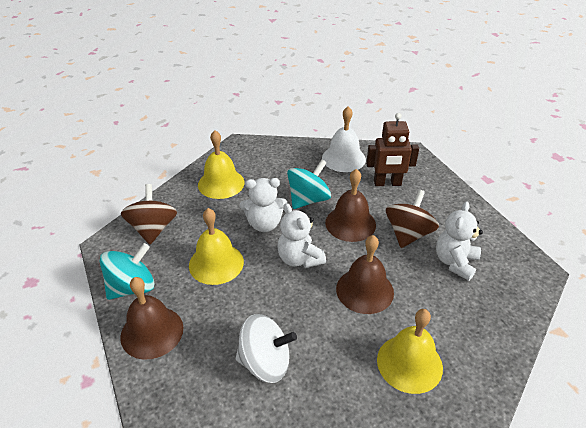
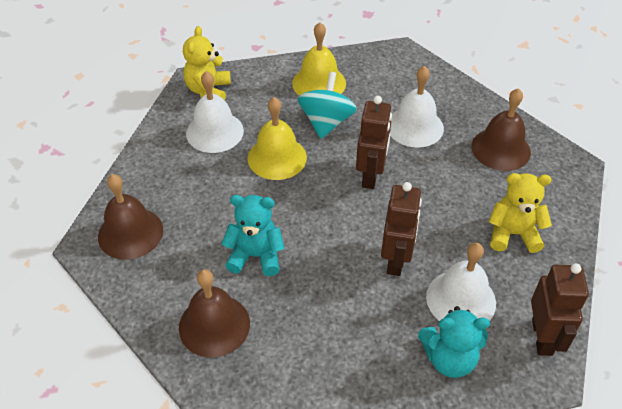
brown robot: [366,113,419,186] = 1 -> [356,96,392,189] [381,182,422,276] [531,263,589,356] = 3
brown spinning top: [121,184,177,245] [386,190,439,248] = 2 -> none = 0
turquoise spinning top: [100,243,154,300] [287,160,331,209] = 2 -> [297,72,357,139] = 1
turquoise teddy bear: none = 0 -> [221,195,285,276] [418,306,490,378] = 2
white bell: [322,106,366,172] = 1 -> [186,71,244,153] [390,66,444,148] [426,243,496,321] = 3
white spinning top: [236,314,297,383] = 1 -> none = 0
white teddy bear: [240,178,287,232] [277,203,326,268] [436,202,483,281] = 3 -> none = 0
yellow bell: [189,208,244,285] [198,130,244,199] [377,309,443,394] = 3 -> [248,97,307,180] [292,22,346,96] = 2
yellow teddy bear: none = 0 -> [183,26,231,101] [489,173,552,253] = 2

